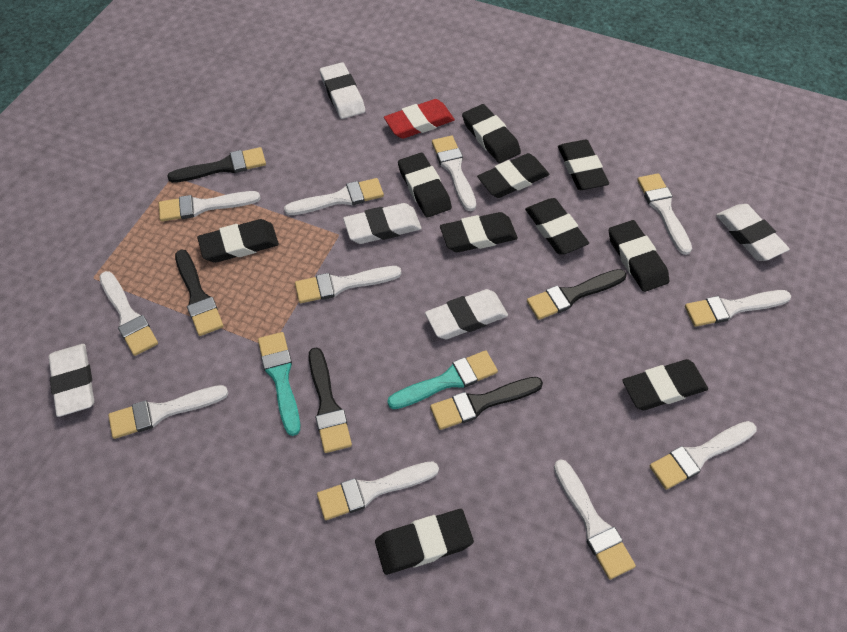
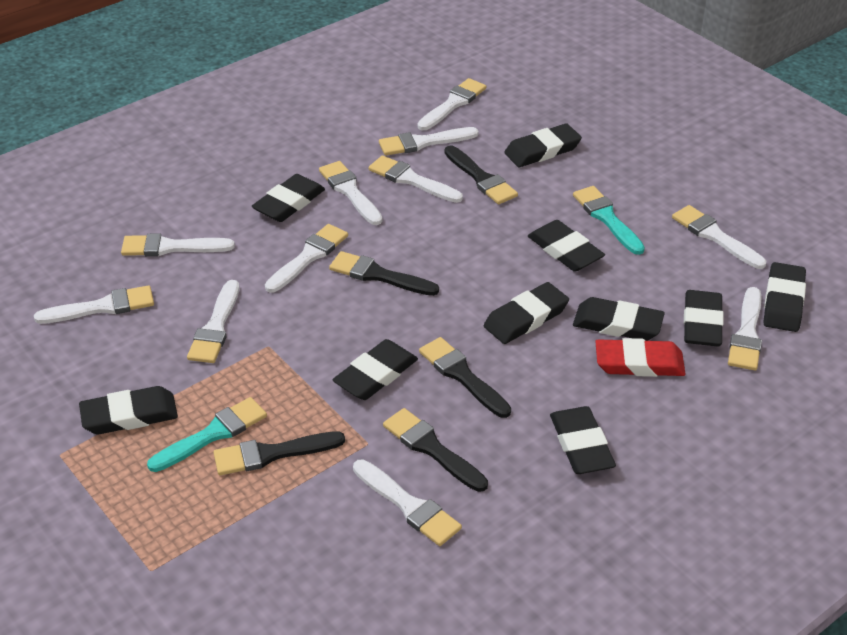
white eraser: [49,344,94,417] [320,62,365,119] [343,203,422,244] [425,289,508,339] [716,204,790,261] = 5 -> none = 0

